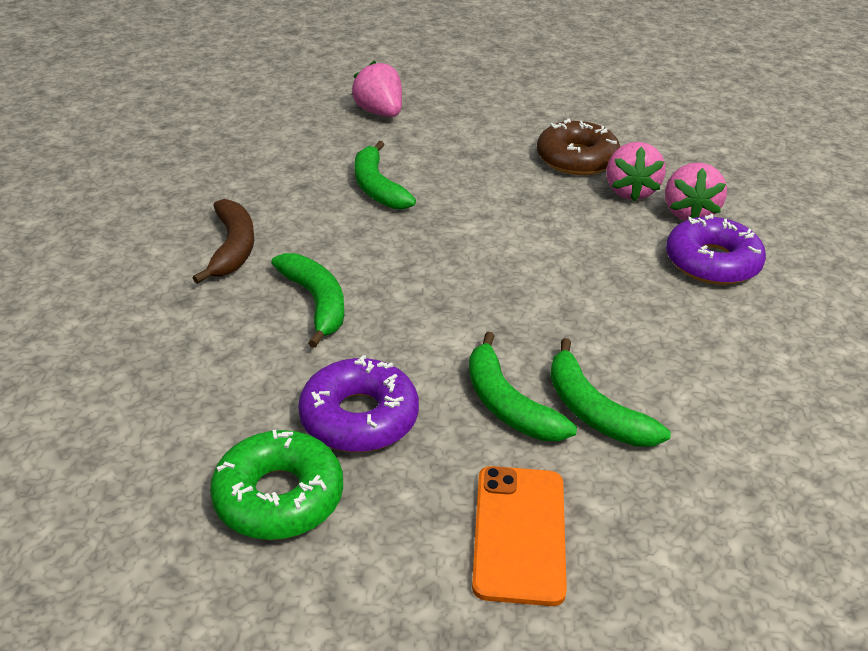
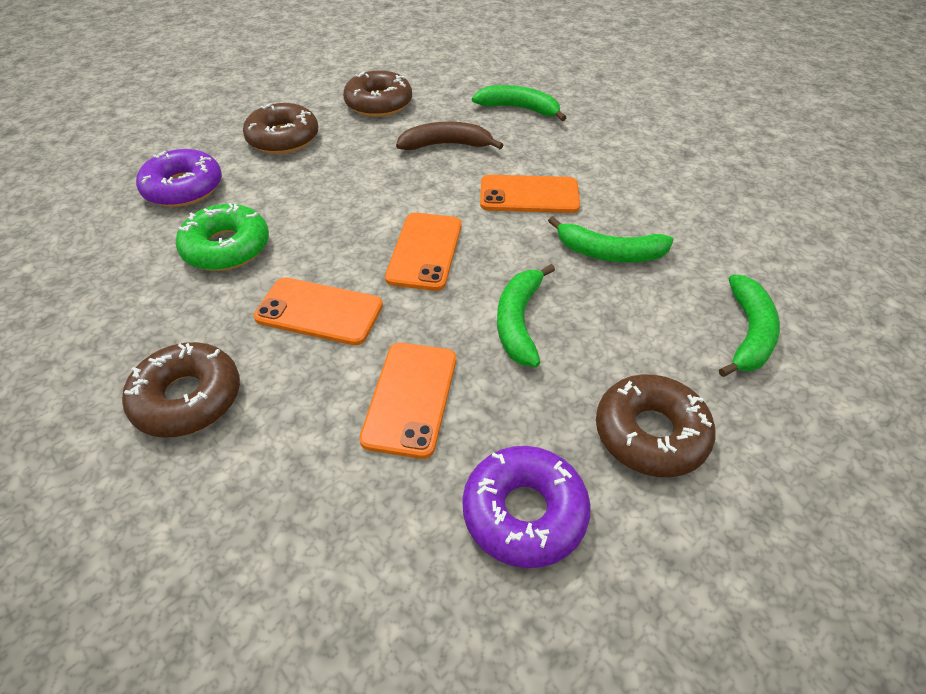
brown donut: [537,119,620,175] = 1 -> [122,342,240,438] [243,103,318,154] [343,71,412,117] [596,374,715,477] = 4
orange phone: [472,466,567,606] = 1 -> [254,277,383,345] [359,343,456,459] [385,213,462,291] [480,175,580,213] = 4
pink strawberry: [351,61,402,117] [606,142,666,201] [665,163,727,221] = 3 -> none = 0

